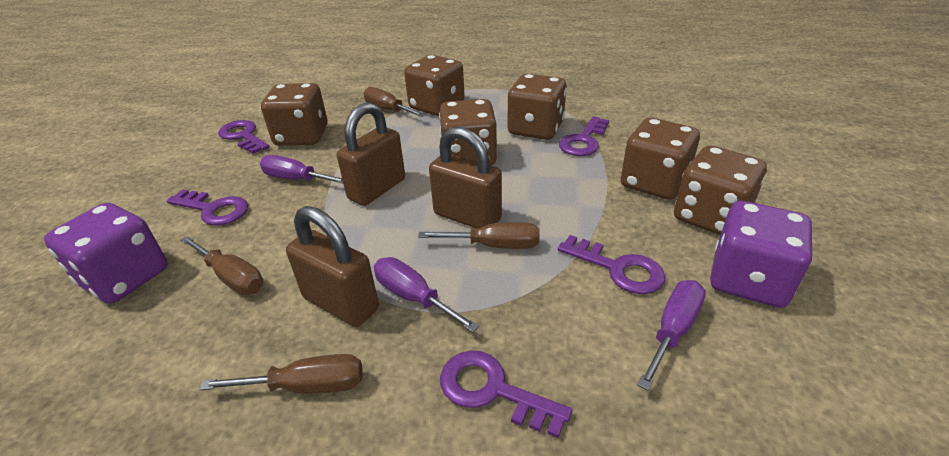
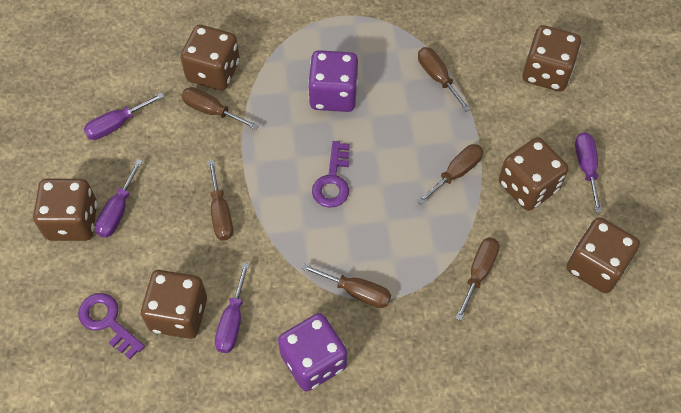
brown padlock: [286,206,379,327] [337,102,405,206] [429,127,502,228] = 3 -> none = 0
brown screwdriver: [181,236,263,295] [199,354,362,394] [364,87,426,117] [418,222,540,249] = 4 -> [181,87,259,130] [208,160,233,241] [301,264,391,308] [417,144,483,205] [418,47,471,112] [456,238,500,321] = 6
purple key: [166,189,248,226] [218,120,270,154] [440,351,572,438] [558,235,665,294] [559,116,609,156] = 5 -> [78,293,145,359] [312,141,349,208] = 2
purple screwdriver: [260,155,343,183] [374,257,479,332] [638,280,706,390] = 3 -> [84,92,164,140] [95,159,143,238] [215,263,249,353] [575,132,602,213] = 4

